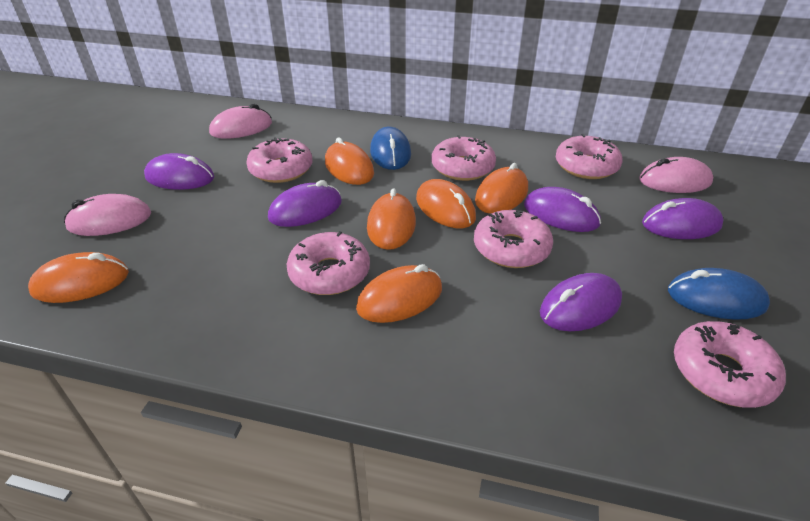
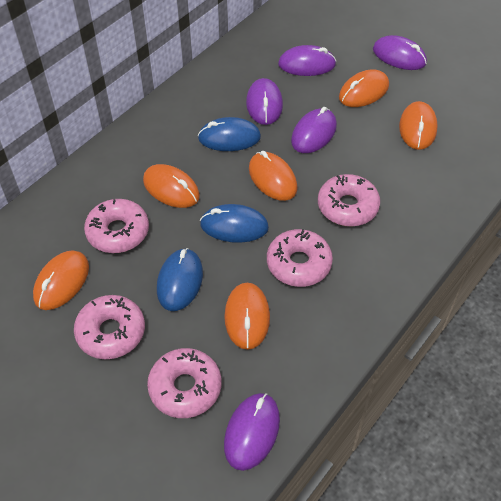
blue mouse: [370,127,411,170] [668,268,770,320] = 2 -> [157,248,203,311] [198,117,261,151] [200,204,269,243] = 3
pink donut: [246,137,312,183] [287,231,370,295] [431,135,496,181] [474,210,553,268] [556,134,622,179] [674,321,786,408] = 6 -> [74,295,145,359] [84,199,149,253] [147,348,222,418] [267,229,333,287] [318,174,380,226] = 5
pink mouse: [64,194,151,236] [209,104,272,139] [639,157,713,193] = 3 -> none = 0

